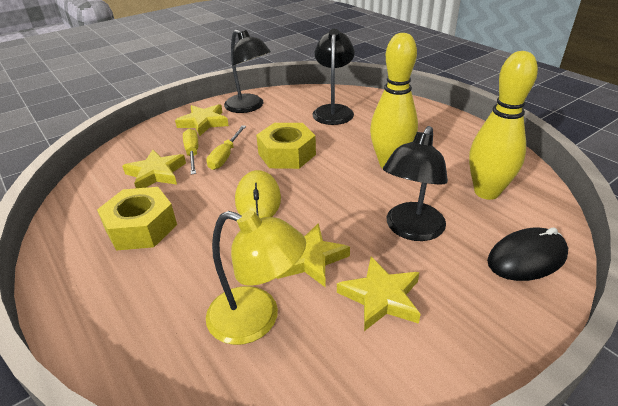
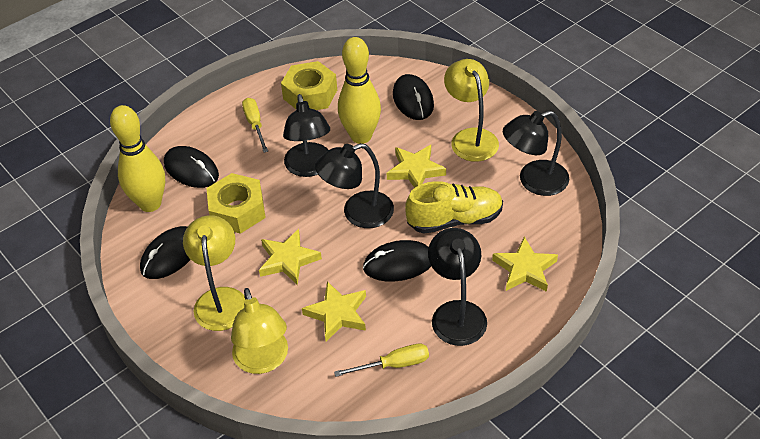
black lamp: [224,30,271,113] [313,29,355,125] [383,126,448,241] = 3 -> [283,94,330,177] [315,143,394,228] [428,228,487,346] [503,111,569,196] = 4
black mouse: [487,227,568,281] = 1 -> [140,226,191,279] [164,146,219,188] [363,240,431,281] [393,74,434,120] = 4
yellow lamp: [206,210,306,345] = 1 -> [183,215,245,331] [231,288,288,374] [444,59,499,162] = 3
yellow mouse: [235,170,281,218] = 1 -> none = 0
yellow shoe: none = 0 -> [405,181,503,234] = 1

